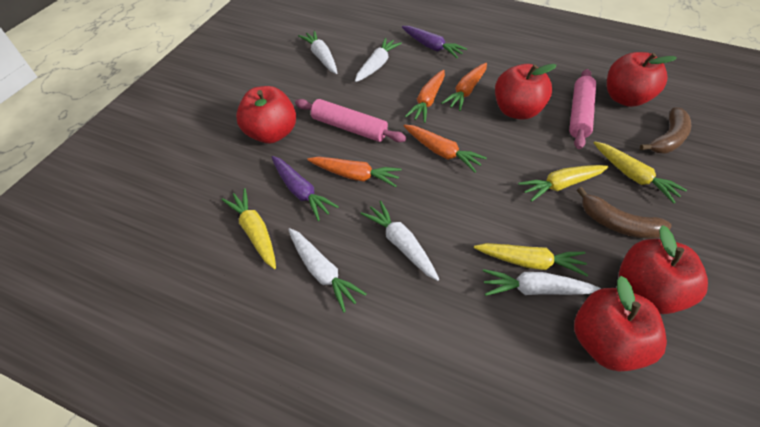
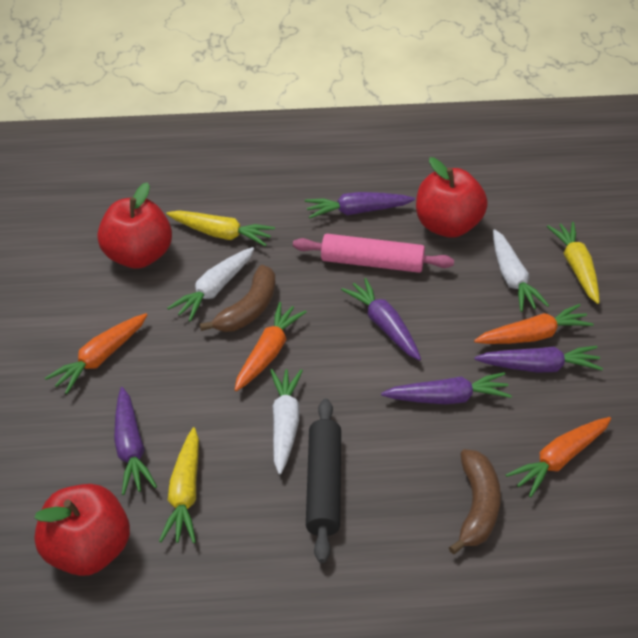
black rolling pin: none = 0 -> [306,399,341,563] = 1
pink rolling pin: [295,99,406,142] [569,69,596,149] = 2 -> [293,234,454,273] = 1
purple carrot: [272,156,339,221] [402,26,467,58] = 2 -> [114,387,157,495] [305,192,415,219] [341,278,421,361] [381,372,512,404] [474,346,603,373] = 5
red apple: [236,86,296,144] [495,64,557,119] [574,276,667,372] [607,52,677,107] [619,225,708,314] = 5 -> [34,484,130,576] [97,182,172,269] [416,157,488,238] = 3
white carrot: [288,228,367,313] [298,30,337,74] [355,38,402,82] [360,200,439,281] [483,269,601,296] = 5 -> [167,247,254,322] [270,369,303,474] [493,229,549,312] = 3
yellow carrot: [222,188,276,269] [474,243,588,276] [518,165,608,202] [594,142,687,204] = 4 -> [159,427,199,543] [166,210,275,247] [547,222,599,304] = 3

